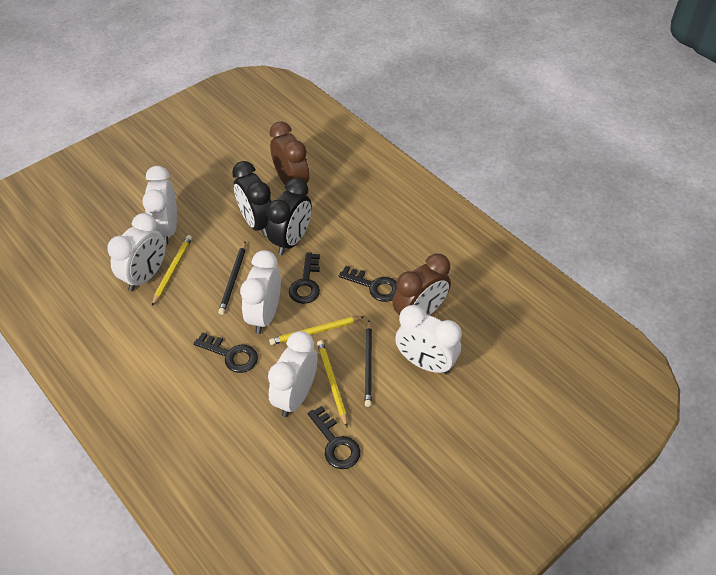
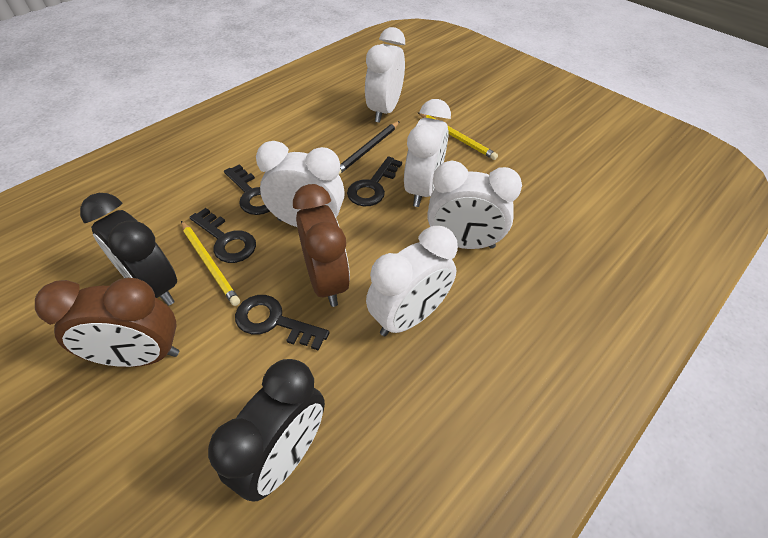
black pencil: [218,241,246,315] [364,320,372,407] = 2 -> [339,121,400,175] = 1
yellow pencil: [152,235,192,306] [269,316,364,345] [317,340,348,427] = 3 -> [181,221,240,306] [418,112,498,160] = 2

